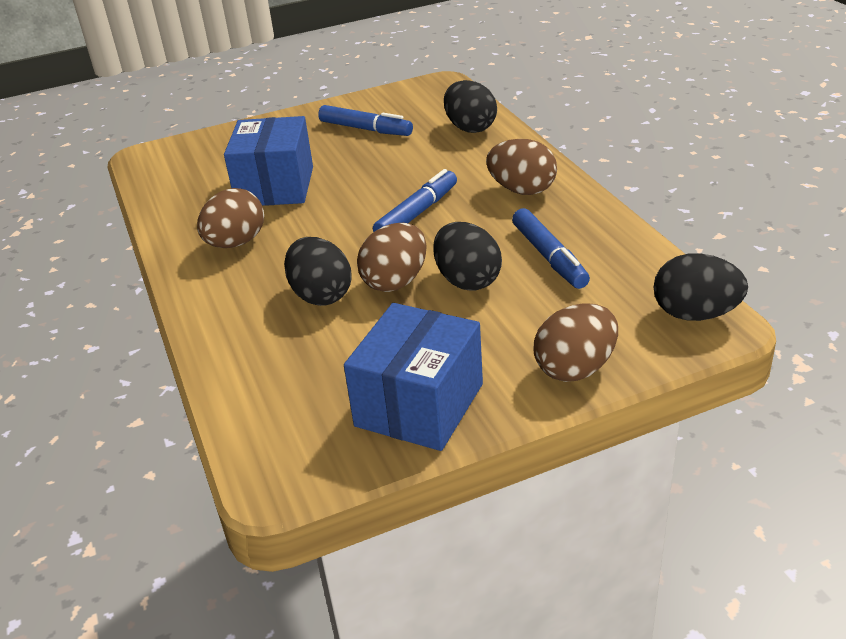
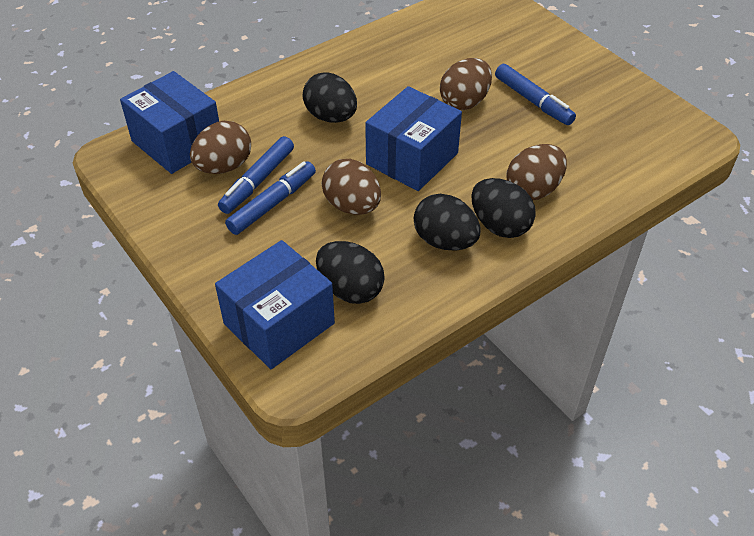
blue box: [224,116,313,206] [344,303,483,451] = 2 -> [120,71,219,174] [215,240,335,369] [365,86,462,191] = 3

